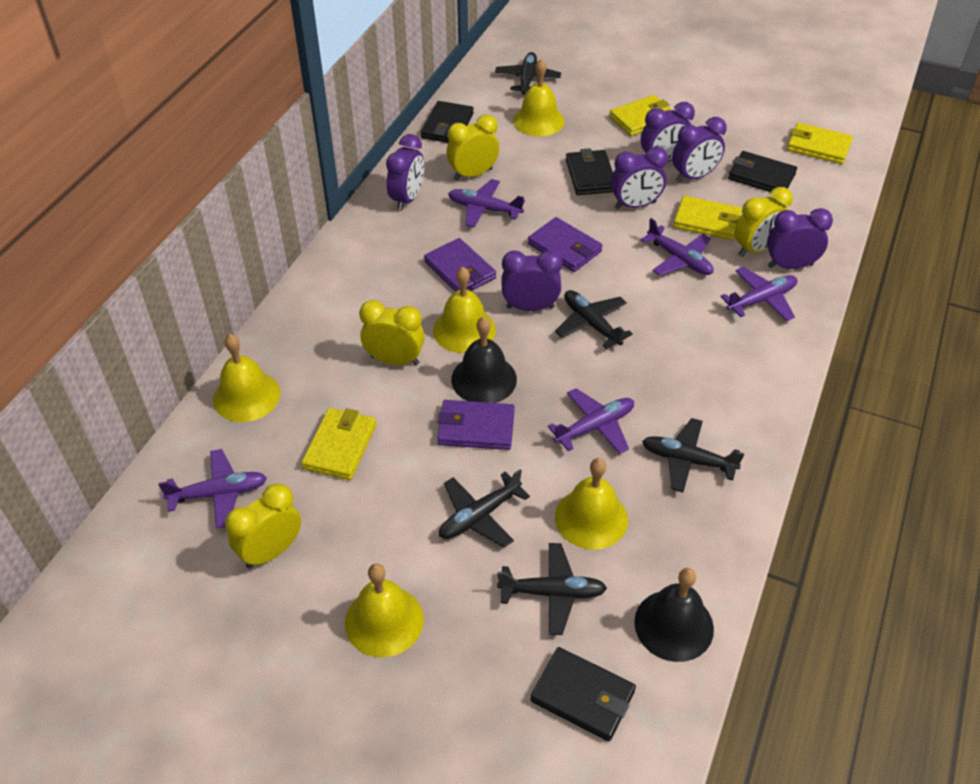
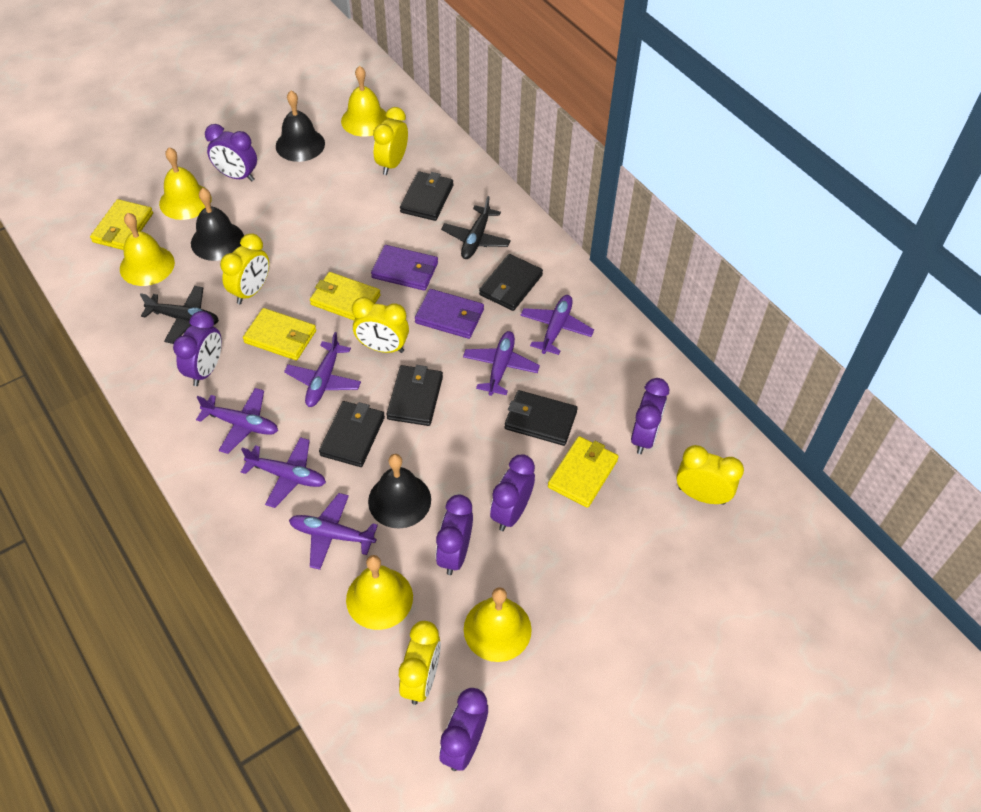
black bell: [451,317,517,403] [634,568,714,662] = 2 -> [191,188,244,261] [276,91,325,162] [368,454,431,529] = 3
black plane: [439,469,530,548] [495,52,561,95] [497,543,607,635] [555,290,633,349] [642,418,744,492] = 5 -> [140,286,219,344] [441,196,511,259] = 2
black wallet: [420,101,474,143] [530,647,636,741] [566,148,613,195] [728,151,797,192] = 4 -> [319,401,385,467] [386,365,443,426] [400,171,453,221] [479,254,543,311] [504,390,578,446] = 5
purple plane: [158,449,267,529] [448,179,525,227] [548,388,634,454] [641,218,714,276] [720,267,797,321] = 5 -> [196,388,278,454] [241,437,326,508] [284,332,361,407] [289,493,378,570] [463,331,540,396] [520,295,594,355] = 6
purple wallet: [424,238,496,292] [437,400,515,450] [528,217,603,272] = 3 -> [371,245,438,291] [415,289,484,339] = 2
yellow clock: [225,483,301,568] [359,300,425,365] [446,115,499,180] [735,187,793,257] = 4 -> [220,233,269,304] [352,297,409,353] [373,107,408,175] [399,621,441,705] [676,445,744,505] = 5

